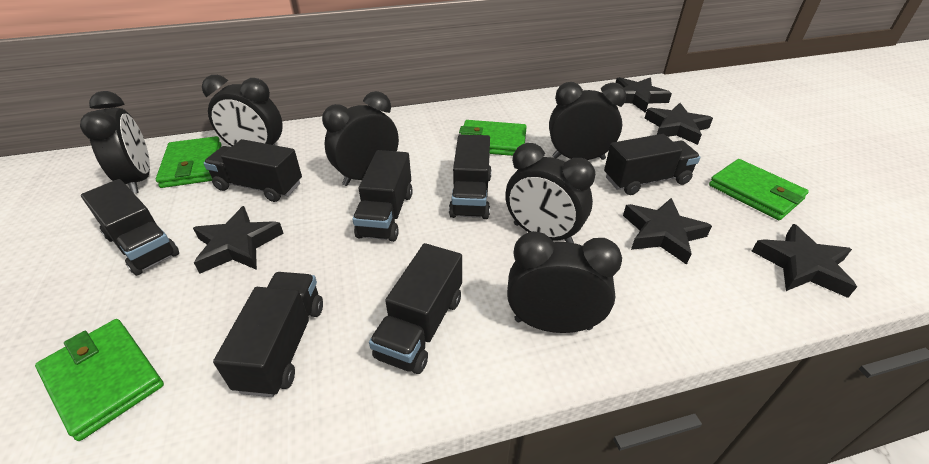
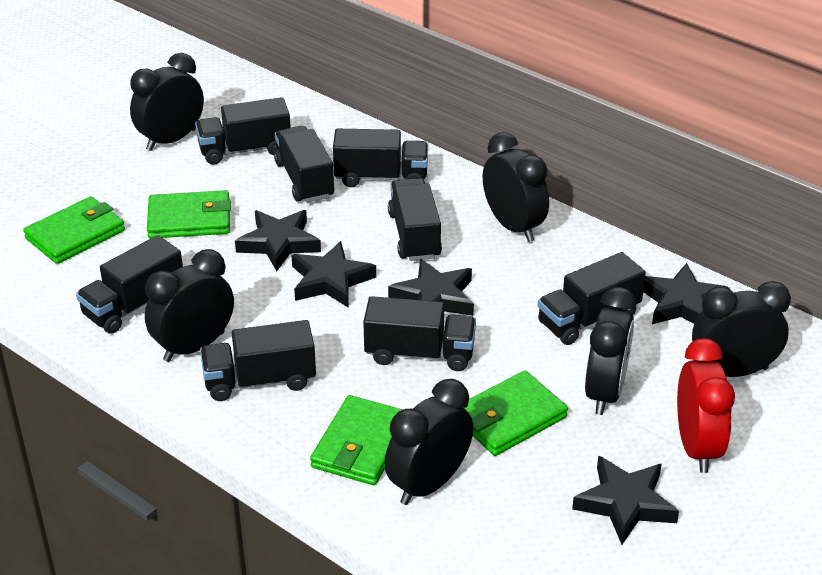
black truck: [81,179,179,276] [204,139,302,202] [213,272,323,397] [352,150,413,242] [369,243,462,374] [449,134,492,219] [604,134,700,195] = 7 -> [76,235,183,334] [195,97,291,165] [200,320,316,401] [274,126,334,203] [333,129,428,187] [363,296,476,371] [388,178,442,261] [538,252,646,345] = 8
red clock: none = 0 -> [677,338,735,473] = 1

